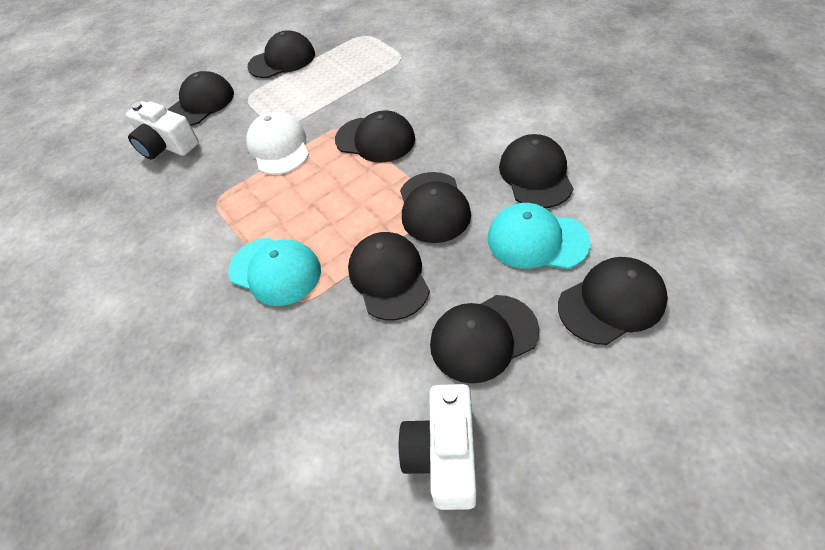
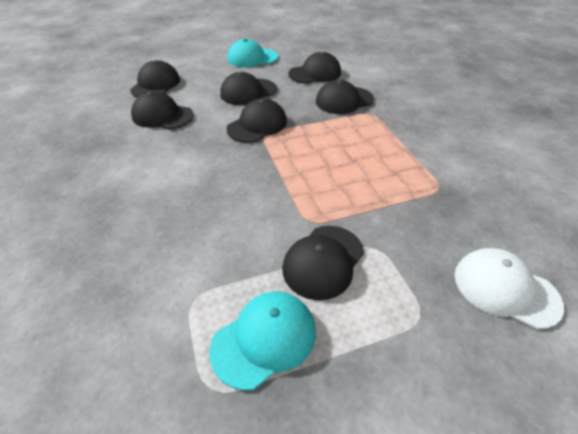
black cap: [167,71,234,126] [247,30,315,78] [335,110,415,163] [348,232,430,320] [400,172,471,243] [430,295,539,383] [499,134,574,208] [558,257,668,345] = 8 -> [130,60,180,97] [131,91,194,130] [220,72,277,105] [227,98,287,143] [282,226,364,300] [288,52,341,84] [316,80,374,114] = 7
white camera: [126,101,199,160] [398,384,477,510] = 2 -> none = 0

